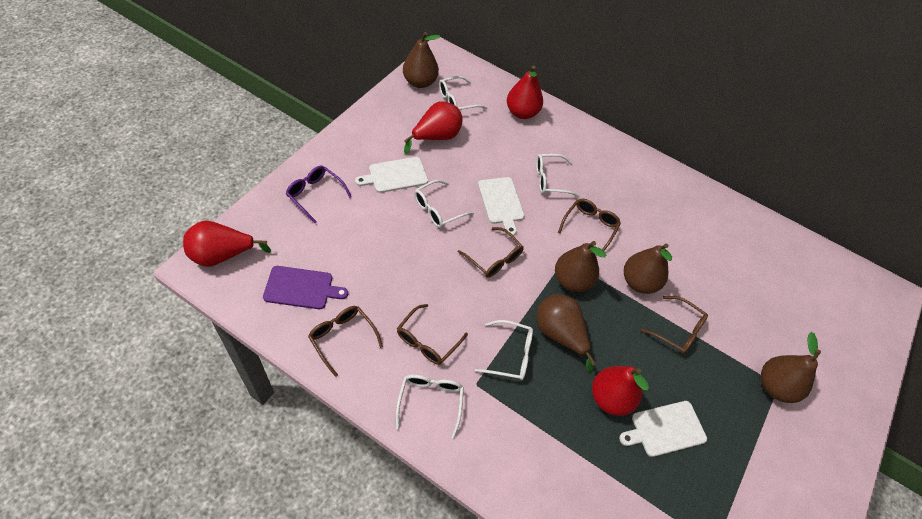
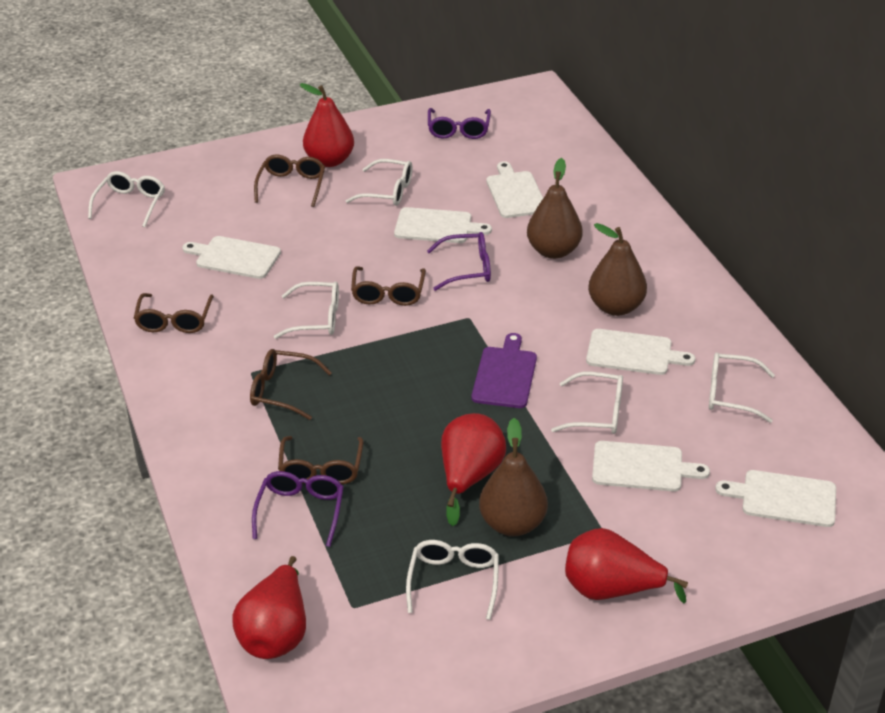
brown pear: [403,32,440,88] [537,294,596,372] [555,241,606,292] [624,243,672,294] [761,332,821,403] = 5 -> [479,418,548,536] [527,158,583,259] [588,223,647,316] = 3
purple glasses: [286,166,352,223] = 1 -> [252,471,344,547] [427,232,491,291] [428,108,491,139] = 3
white cutting board: [355,157,428,193] [478,177,525,236] [619,401,707,457] = 3 -> [182,236,281,279] [394,207,492,243] [486,161,543,218] [586,329,696,375] [592,441,710,492] [715,470,836,527] = 6
white glasses: [396,374,464,439] [414,180,474,228] [439,76,488,110] [475,320,533,380] [536,154,580,197] = 5 -> [88,171,165,227] [274,282,339,339] [346,159,412,206] [406,540,499,620] [551,372,623,434] [709,353,775,423] = 6

